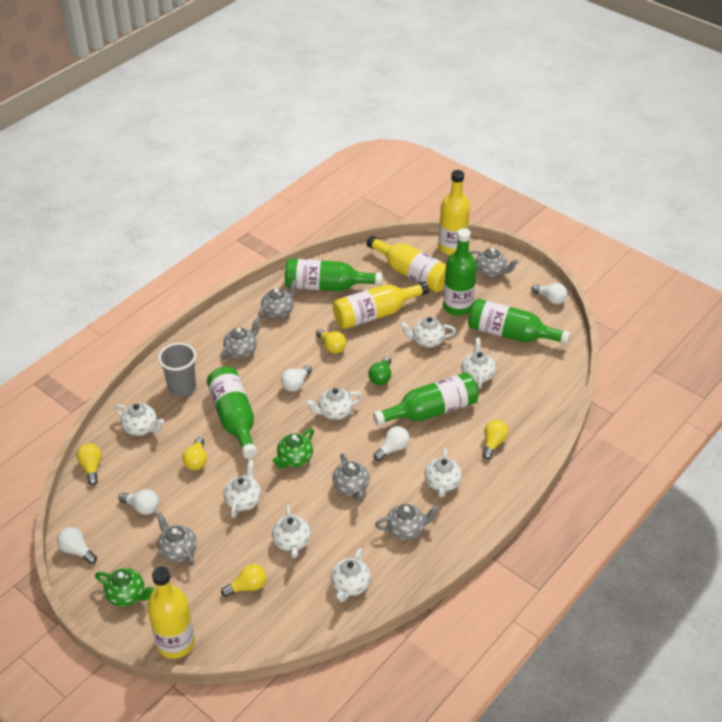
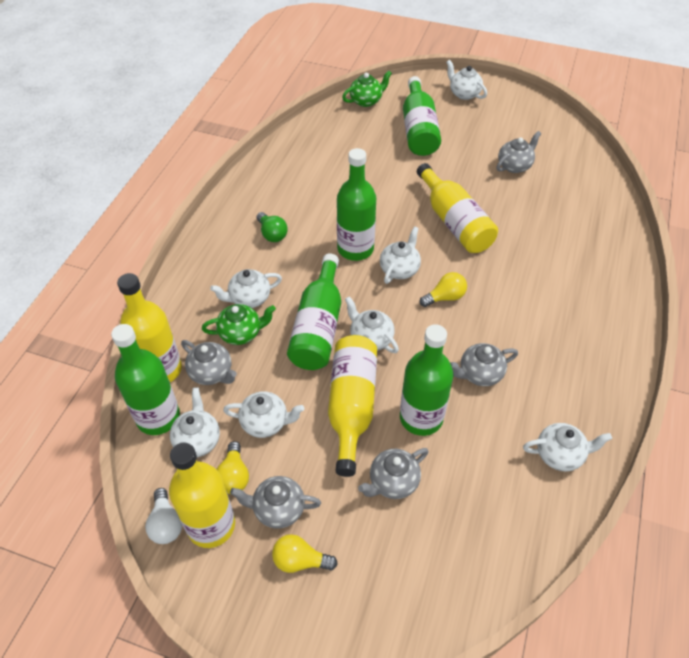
grey cup: [158,343,196,396] = 1 -> none = 0
grey teapot: [156,512,197,566] [220,318,260,360] [258,280,297,319] [332,453,370,501] [375,504,439,540] [469,248,518,277] = 6 -> [181,340,237,385] [230,476,321,529] [358,448,429,499] [450,343,518,386] [496,131,541,173] = 5
white light bulb: [57,527,97,564] [119,489,159,515] [281,365,312,392] [373,426,410,461] [531,283,567,304] = 5 -> [145,488,182,544] = 1
white teapot: [115,403,164,436] [224,460,261,518] [272,505,311,558] [306,388,363,420] [331,548,371,602] [400,317,456,348] [425,448,462,498] [461,337,496,389] = 8 -> [170,387,220,457] [210,269,282,308] [223,391,304,438] [345,296,399,353] [380,226,421,284] [446,60,487,100] [523,423,612,471] = 7
yellow light bulb: [77,443,102,485] [182,437,207,470] [221,564,267,597] [316,329,346,354] [482,420,508,459] = 5 -> [217,441,249,494] [272,534,338,573] [420,272,467,307] = 3

